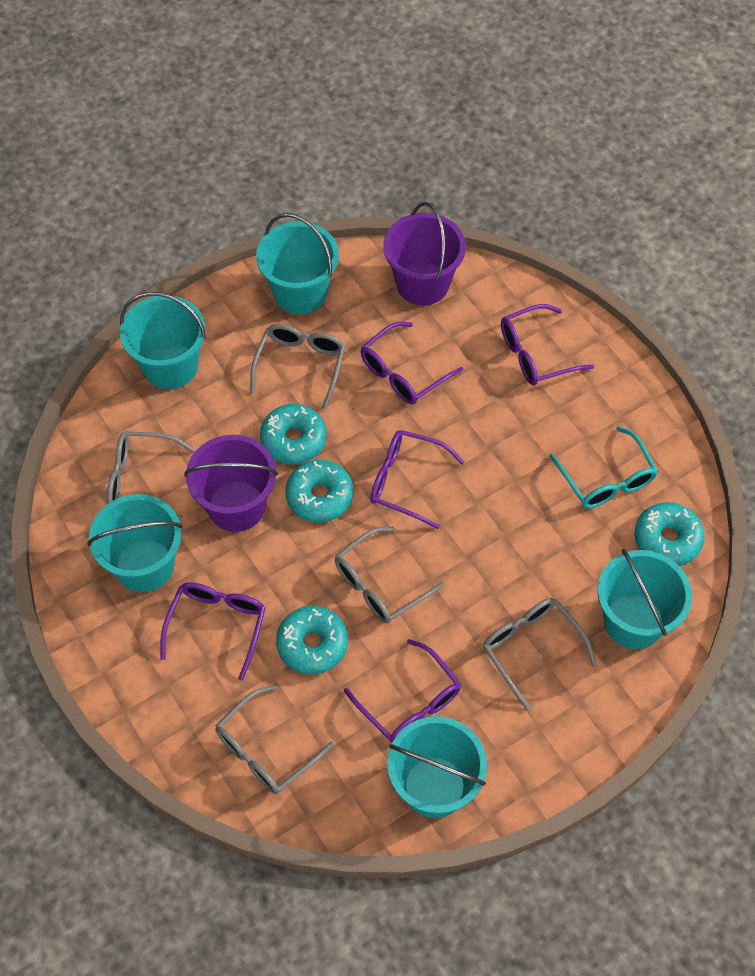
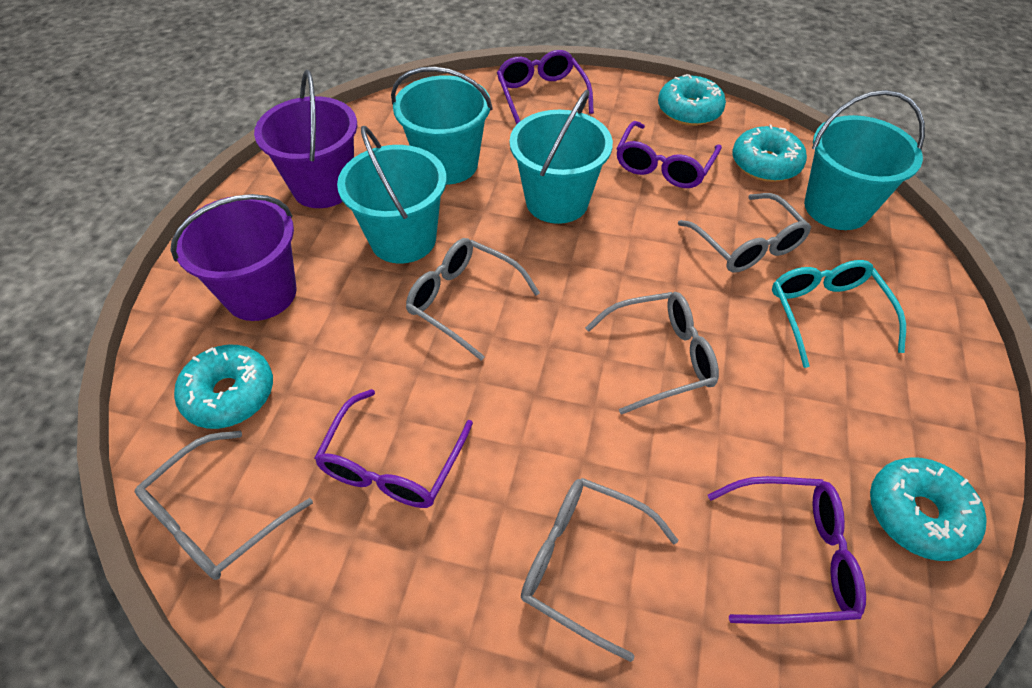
purple glasses: [160,582,266,681] [344,639,461,743] [361,322,463,405] [370,430,465,529] [501,304,594,385] = 5 -> [314,389,473,508] [497,50,594,124] [616,121,722,188] [708,476,866,624] = 4
turquoise bucket: [88,494,183,592] [120,292,206,389] [256,213,339,314] [387,716,487,818] [597,549,692,649] = 5 -> [337,126,447,264] [391,67,493,184] [510,90,613,224] [804,90,925,230] = 4

